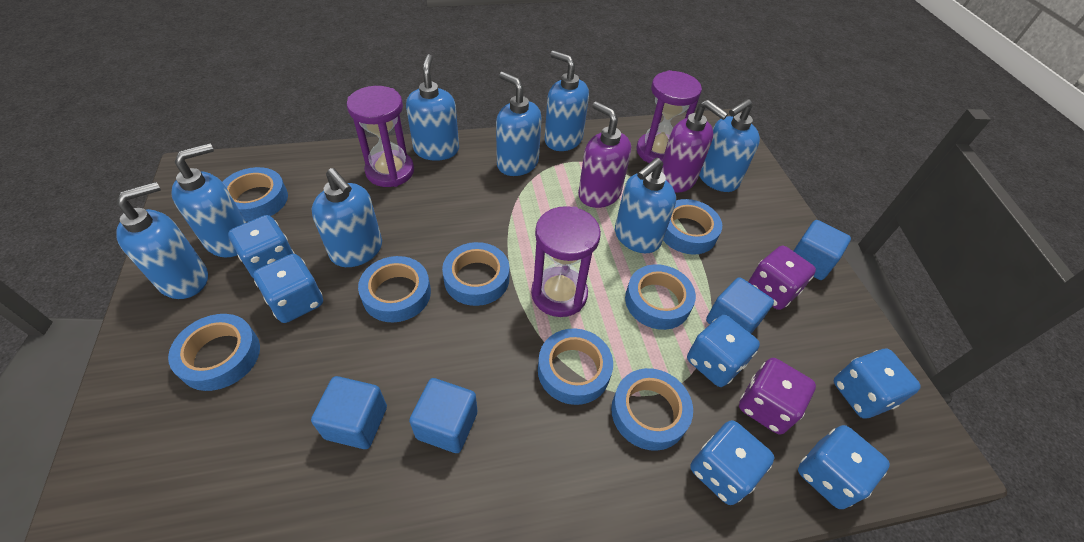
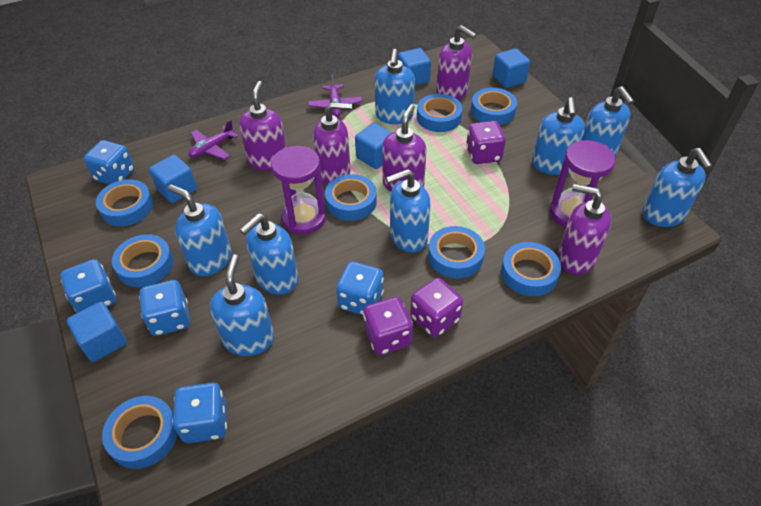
blue cube: [311,376,387,449] [409,378,477,453] [706,277,774,333] [793,220,851,280] = 4 -> [67,302,127,362] [149,155,197,203] [355,123,392,169] [398,48,431,86] [493,48,530,88] = 5
blue dice: [228,215,295,278] [253,254,323,323] [687,315,760,387] [690,420,774,505] [798,425,890,509] [834,349,921,419] = 6 -> [60,259,116,313] [84,140,134,185] [139,280,190,336] [172,383,227,443] [336,261,384,315] = 5
purple dice: [739,358,816,434] [748,246,816,310] = 2 -> [363,297,413,355] [410,278,463,337] [466,121,506,164] = 3
purple hourglass: [347,86,414,187] [531,206,601,317] [636,70,702,163] = 3 -> [271,146,326,235] [550,140,616,227] = 2
purple plane: none = 0 -> [188,120,238,160] [308,75,363,117] = 2
purple soap dispenser: [578,101,631,208] [661,100,728,193] = 2 -> [239,81,286,171] [313,102,352,184] [382,104,426,192] [436,25,477,100] [558,184,611,275] = 5

